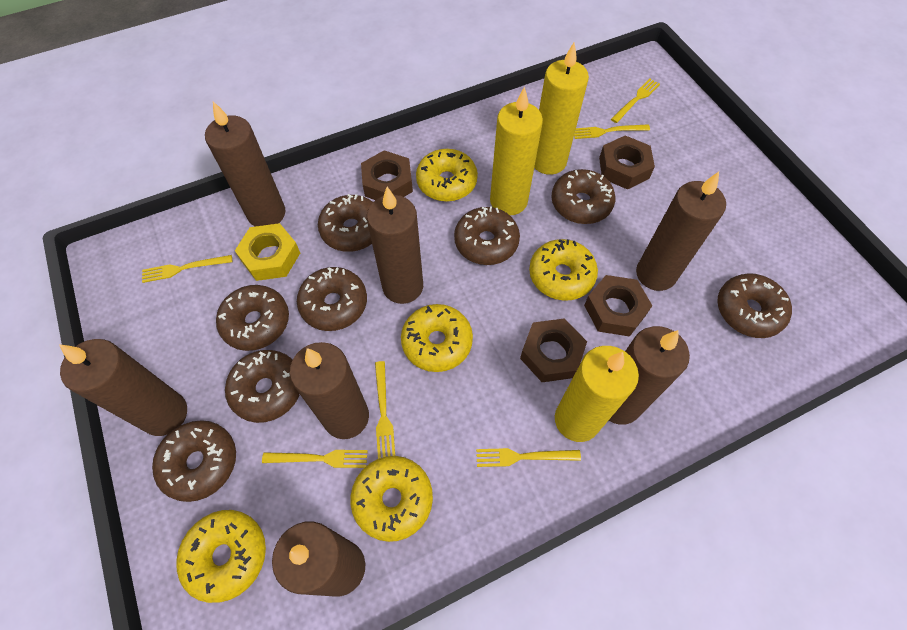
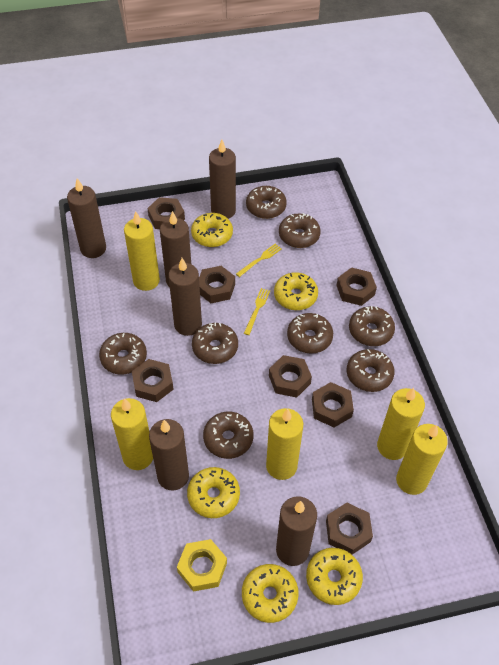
brown candle: [59,339,187,436] [205,101,286,227] [272,522,365,596] [290,342,369,439] [367,187,423,304] [609,326,690,425] [636,172,726,291] = 7 -> [67,178,106,258] [149,419,189,491] [160,211,191,287] [168,258,202,336] [209,140,236,219] [276,496,317,566] = 6
brown nut: [361,150,413,200] [520,318,587,382] [584,275,653,337] [599,135,655,190] = 4 -> [132,359,174,402] [147,197,185,229] [199,266,235,303] [269,355,312,398] [312,382,354,427] [326,503,373,554] [337,267,377,306] = 7
yellow candle: [490,86,543,215] [534,43,589,175] [555,346,639,442] = 3 -> [111,398,153,470] [124,211,160,291] [266,408,303,480] [377,388,425,460] [396,424,448,495] = 5
yellow fork: [142,255,232,283] [262,450,368,468] [375,361,395,459] [476,448,581,467] [574,124,650,139] [611,79,660,123] = 6 -> [236,244,282,277] [244,288,270,335] = 2

